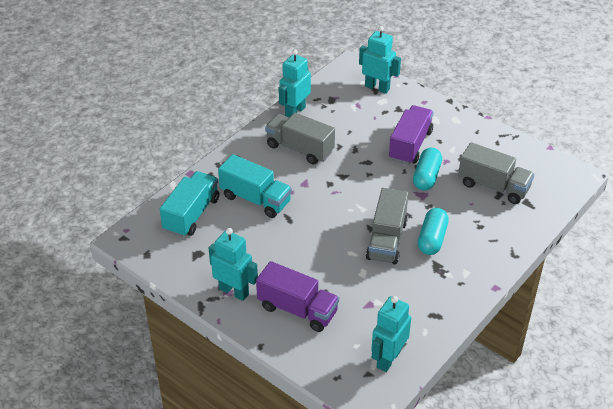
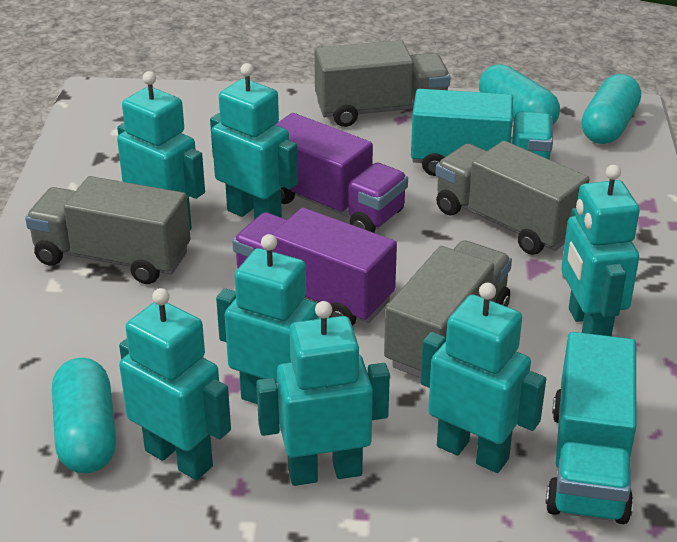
grey truck: [265,113,335,165] [366,188,408,265] [458,142,534,204] = 3 -> [25,176,191,284] [314,40,451,127] [384,240,512,378] [435,141,590,255] = 4
turquoise capsule: [413,148,442,191] [418,208,449,255] = 2 -> [52,358,116,473] [479,64,560,125] [581,74,641,144] = 3
turquoise robot: [209,228,258,301] [279,50,311,118] [359,26,401,94] [371,296,411,372] = 4 -> [117,71,205,230] [119,288,231,480] [210,63,298,220] [216,234,321,404] [256,301,390,486] [420,283,546,473] [561,165,640,336] = 7

